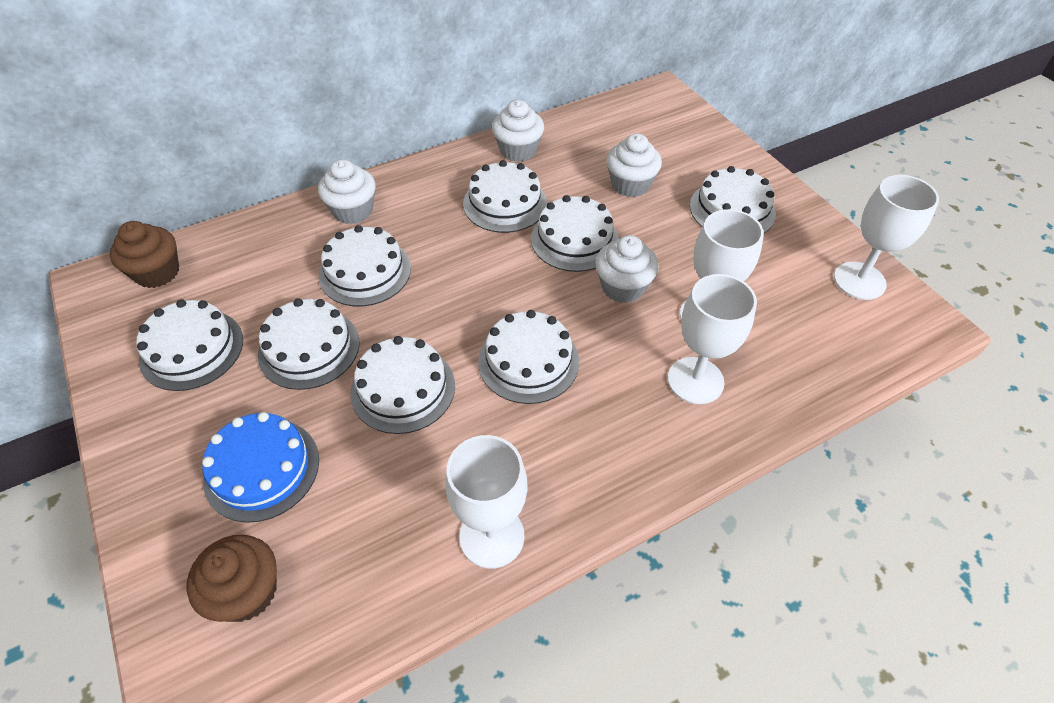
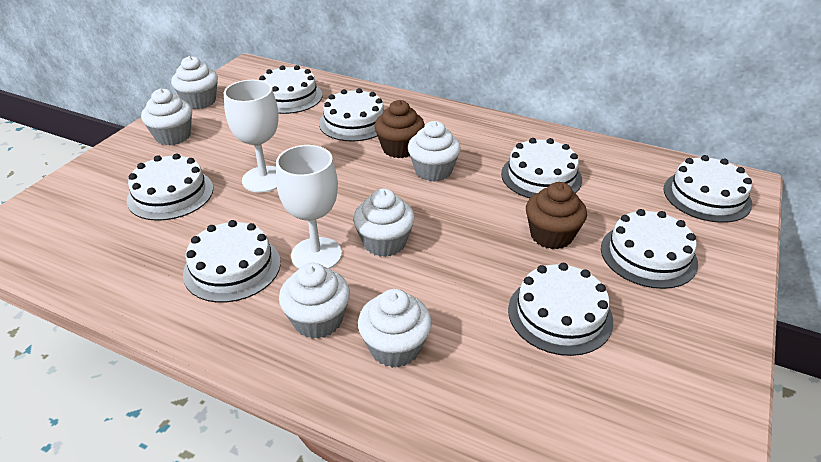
blue cake: [202,412,319,523] = 1 -> none = 0
white cupcake: [318,159,376,224] [492,100,544,162] [595,235,659,303] [606,133,662,197] = 4 -> [141,89,192,145] [171,56,218,109] [279,263,350,339] [353,189,415,257] [358,289,432,368] [408,121,461,182] = 6
white goblet: [445,435,528,569] [668,274,757,404] [680,209,764,319] [834,175,939,300] = 4 -> [224,80,279,193] [276,145,342,269] = 2

